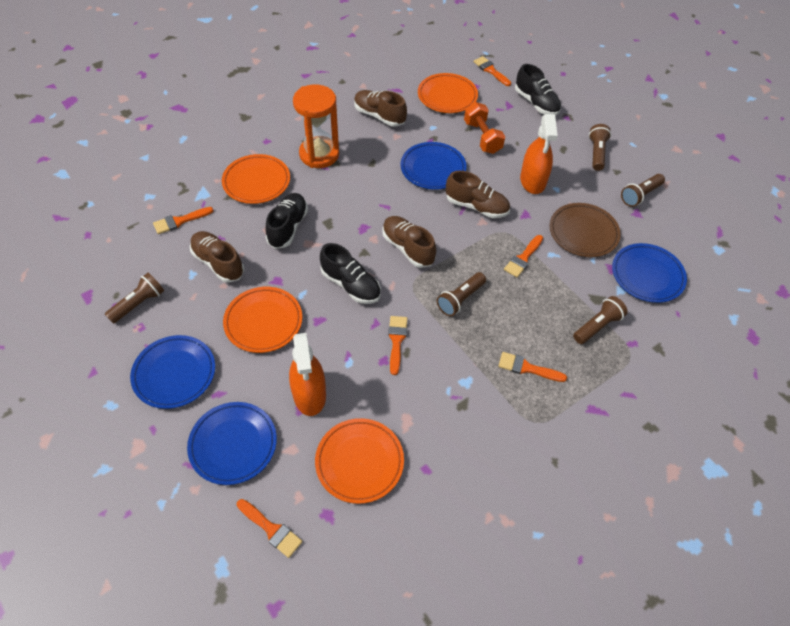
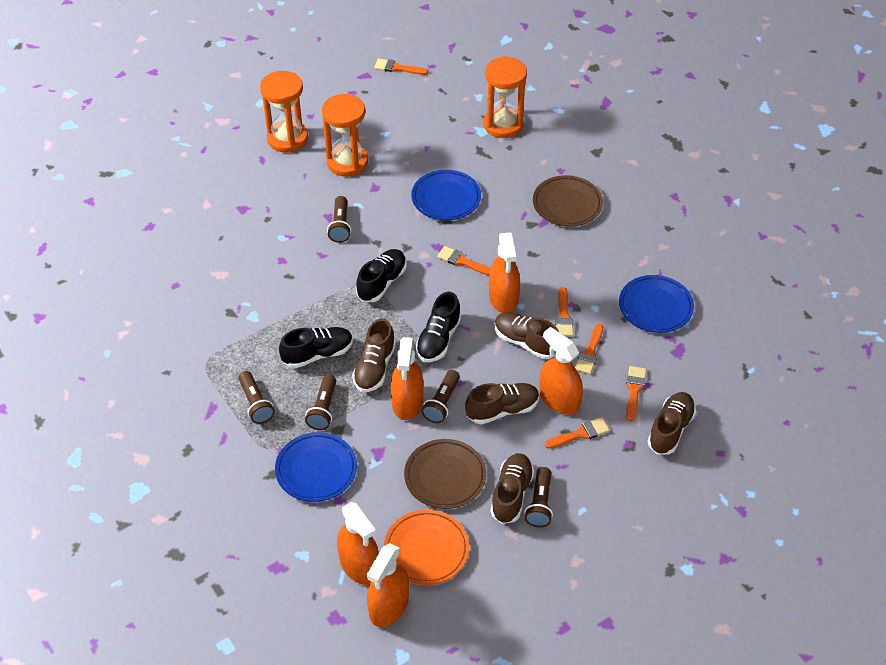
blue plate: [130,335,215,409] [187,402,277,485] [401,142,467,190] [612,243,687,303] = 4 -> [275,432,357,502] [411,170,481,220] [619,275,694,333] = 3
brown plate: [549,203,621,257] = 1 -> [404,439,486,509] [533,175,603,227] = 2
brown shoe: [190,231,244,283] [354,90,407,127] [382,216,436,268] [446,171,510,218] = 4 -> [352,318,396,392] [465,383,539,424] [490,453,534,524] [495,312,559,359] [648,392,696,455] = 5
orange dumbbell: [464,102,505,154] = 1 -> none = 0
orange hourglass: [293,85,339,168] = 1 -> [260,71,308,153] [322,94,368,177] [483,56,527,138] = 3
orange plate: [222,154,290,204] [223,287,302,353] [315,418,404,504] [418,73,478,113] = 4 -> [384,509,469,585] = 1
orange spray bottle: [289,333,326,416] [520,114,558,194] = 2 -> [337,502,379,585] [367,543,409,627] [391,337,424,420] [489,232,520,313] [539,327,583,415] = 5

